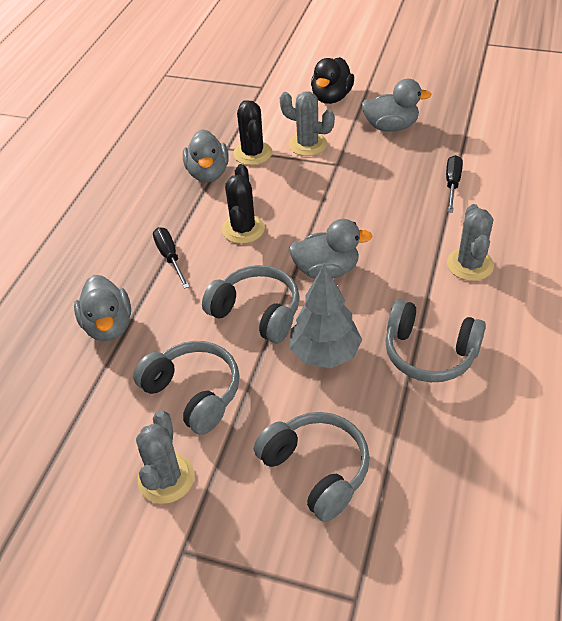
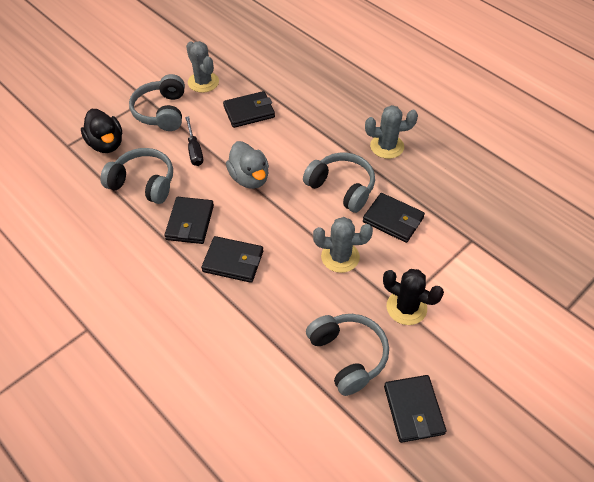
black cactus: [222,164,265,244] [233,100,272,165] = 2 -> [383,269,444,325] = 1
black screwdriver: [153,227,189,289] [446,155,463,213] = 2 -> [185,116,203,166] = 1
black wallet: none = 0 -> [164,197,214,244] [201,236,263,283] [223,91,275,128] [363,193,425,243] [384,375,447,443] = 5
grey duck: [74,275,131,341] [183,129,229,182] [289,219,373,279] [361,79,432,132] = 4 -> [226,141,269,189] = 1
grey tree: [290,264,362,368] = 1 -> none = 0

